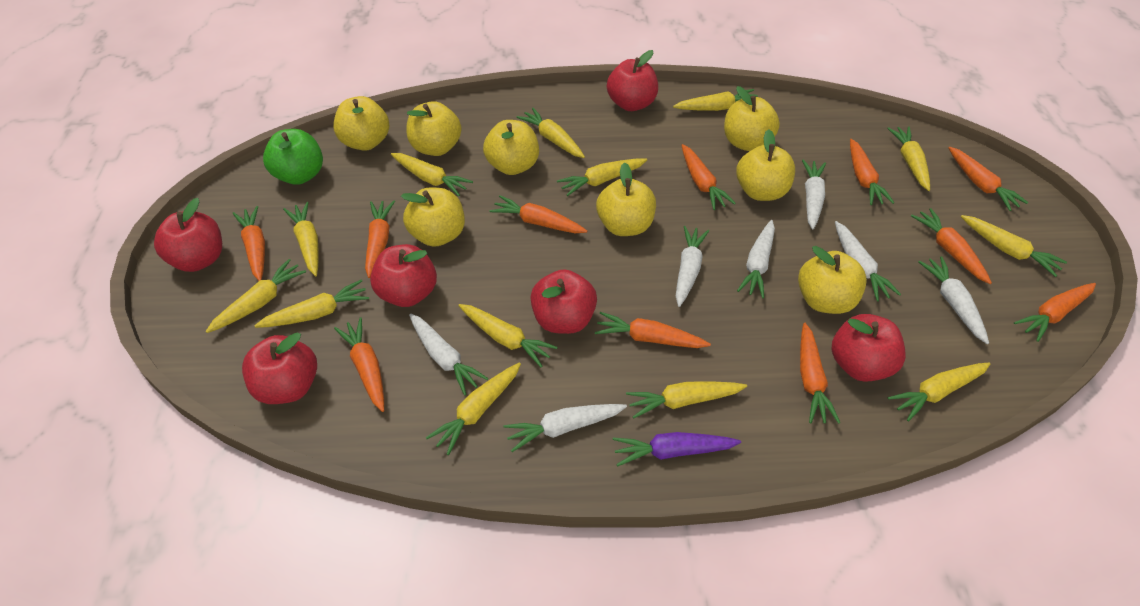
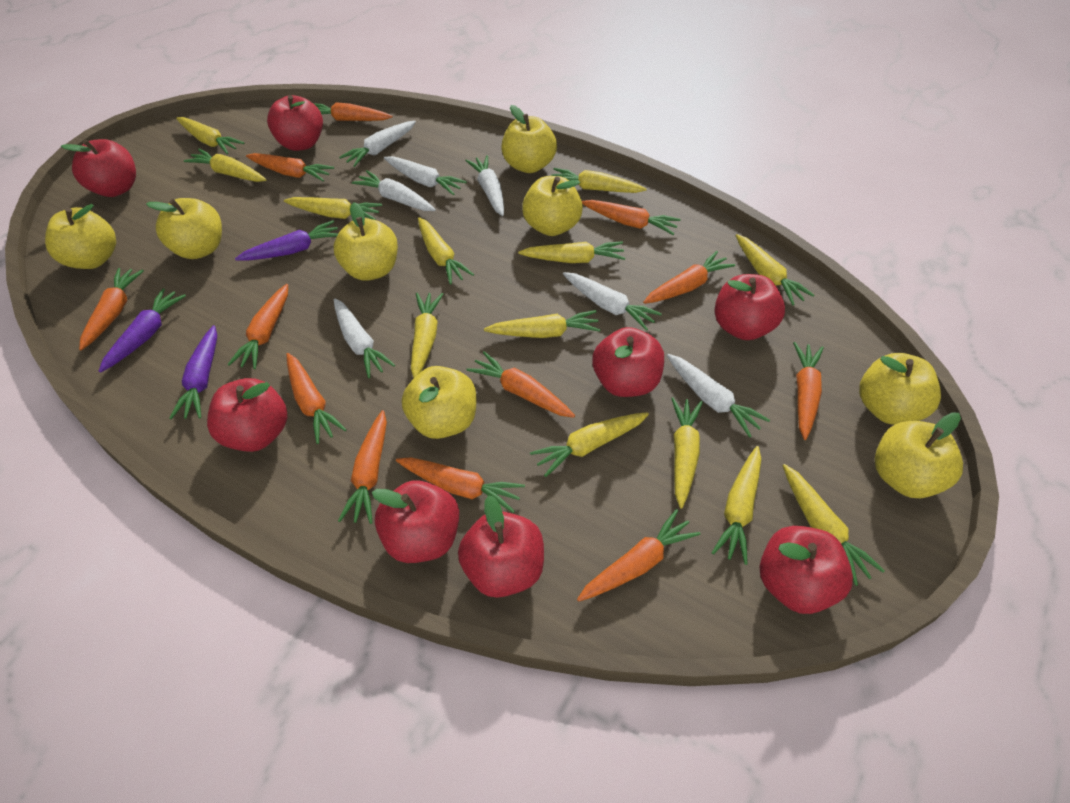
green apple: [263,129,323,185] = 1 -> none = 0
orange carrot: [232,206,265,281] [334,317,384,412] [365,201,395,278] [490,195,587,233] [595,312,711,348] [681,144,736,210] [800,323,841,424] [850,139,895,205] [911,208,992,284] [948,147,1029,211] [1014,283,1096,342] = 11 -> [79,268,144,351] [228,284,288,369] [246,153,334,182] [286,353,347,444] [313,102,392,121] [338,410,387,524] [396,457,525,513] [466,351,575,418] [577,509,700,601] [582,200,681,235] [643,251,735,304] [793,342,824,440] = 12
purple carrot: [613,432,741,467] = 1 -> [99,288,186,373] [169,325,217,420] [235,220,338,261] = 3
red apple: [154,198,222,272] [242,332,317,404] [370,244,437,307] [530,269,597,334] [607,50,658,111] [832,314,906,382] = 6 -> [61,139,136,197] [207,378,287,452] [267,95,323,151] [372,480,459,563] [458,495,544,598] [592,327,664,397] [714,274,785,340] [760,526,853,614] = 8

